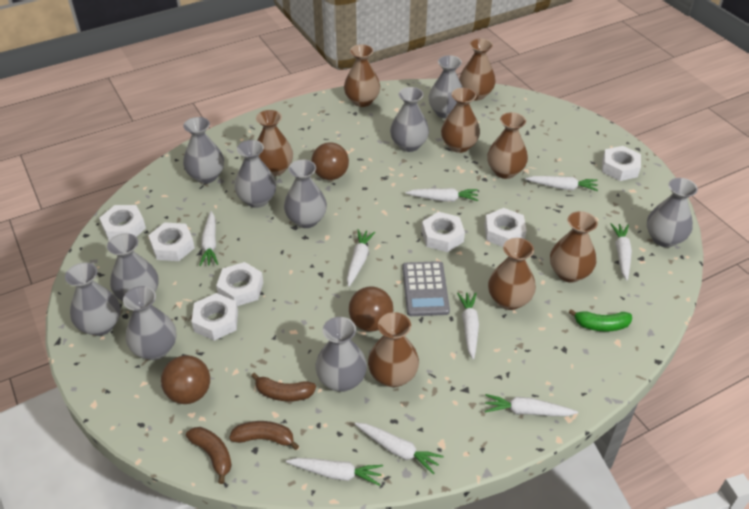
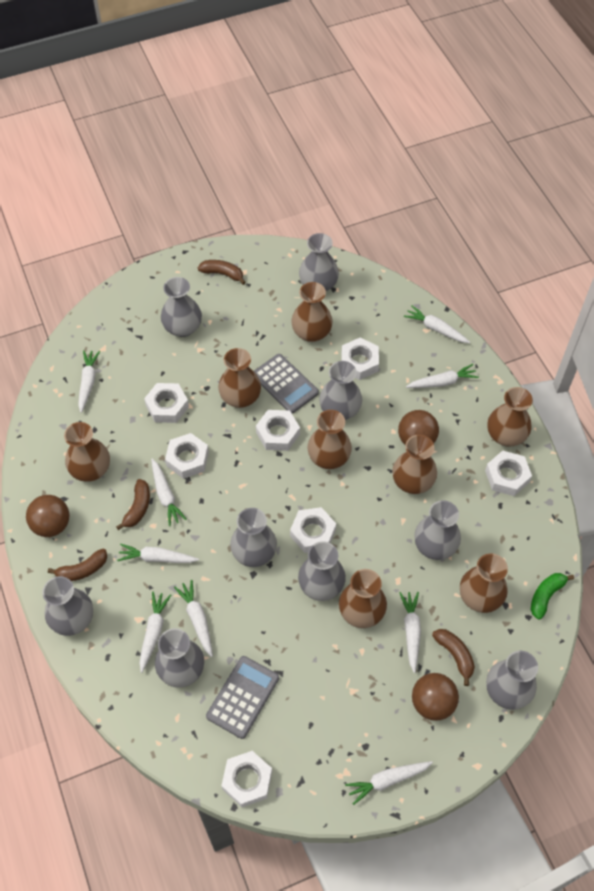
brown banana: [186,427,232,484] [229,421,299,450] [251,373,316,401] = 3 -> [48,549,107,581] [116,479,150,530] [198,260,246,285] [432,629,475,686] = 4
grey calculator: [402,261,450,316] = 1 -> [206,656,279,739] [254,354,319,413] = 2
grey vase: [65,263,121,336] [107,233,159,301] [123,286,176,360] [183,117,224,184] [234,140,276,208] [284,160,327,228] [315,317,367,392] [390,87,429,152] [429,55,463,119] [647,178,698,247] = 10 -> [42,576,93,636] [155,628,204,688] [161,277,202,337] [230,508,277,567] [298,541,346,601] [299,233,339,291] [319,361,362,420] [414,500,461,560] [486,650,538,710] = 9

